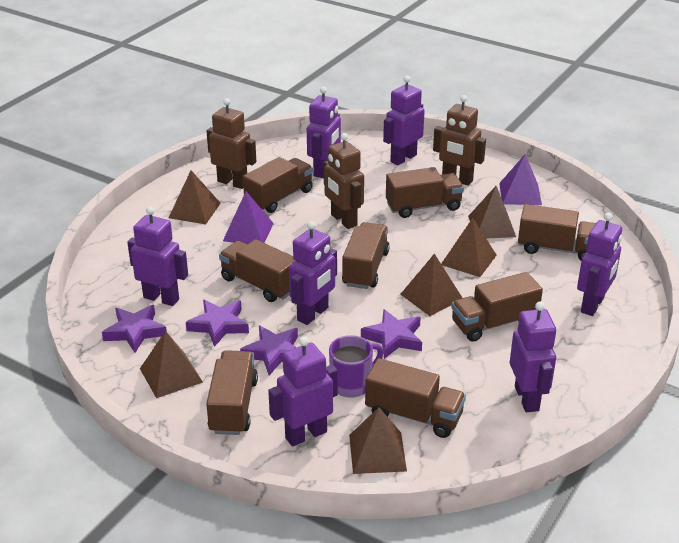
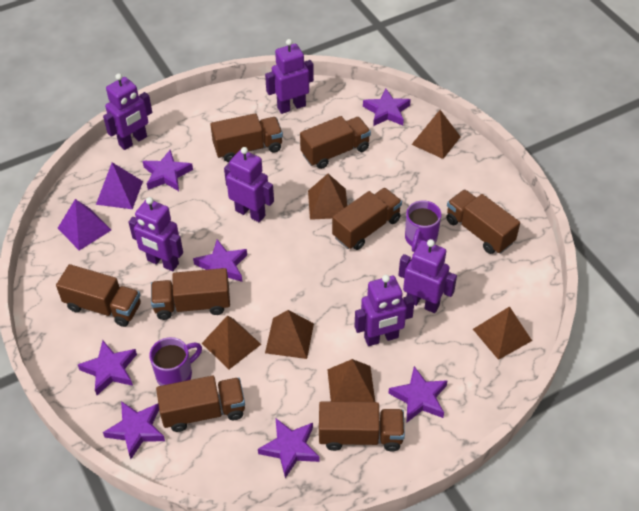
brown robot: [207,98,256,189] [324,133,364,229] [433,95,486,186] = 3 -> none = 0
purple mug: [329,335,383,398] = 1 -> [149,337,202,386] [405,200,442,252] = 2
purple robot: [127,206,188,306] [268,336,338,447] [289,221,337,325] [307,87,341,178] [383,76,425,165] [510,301,556,412] [577,213,622,316] = 7 -> [103,73,152,150] [128,197,183,271] [224,147,274,222] [265,39,314,114] [355,275,415,346] [398,239,457,313] = 6
purple star: [102,305,167,353] [186,300,249,347] [240,325,298,375] [361,309,422,359] = 4 -> [78,340,137,395] [103,401,165,459] [143,150,193,191] [193,239,247,282] [258,419,320,478] [363,88,411,126] [388,366,448,423] = 7

